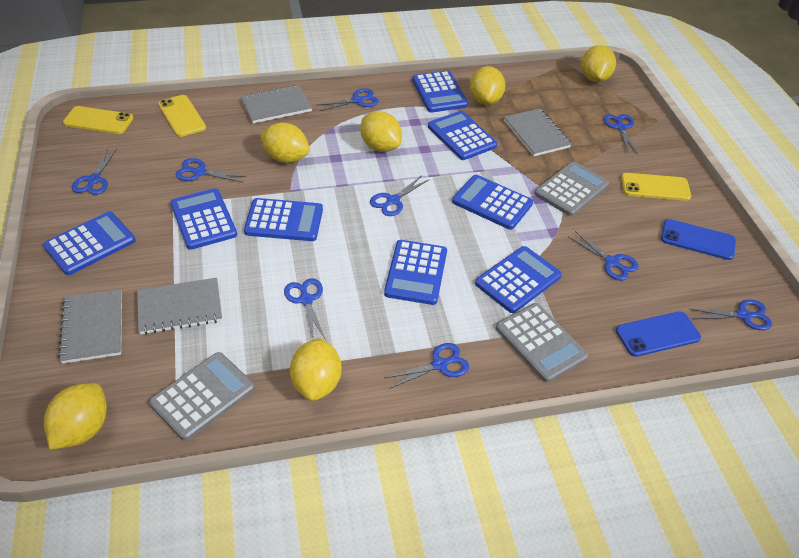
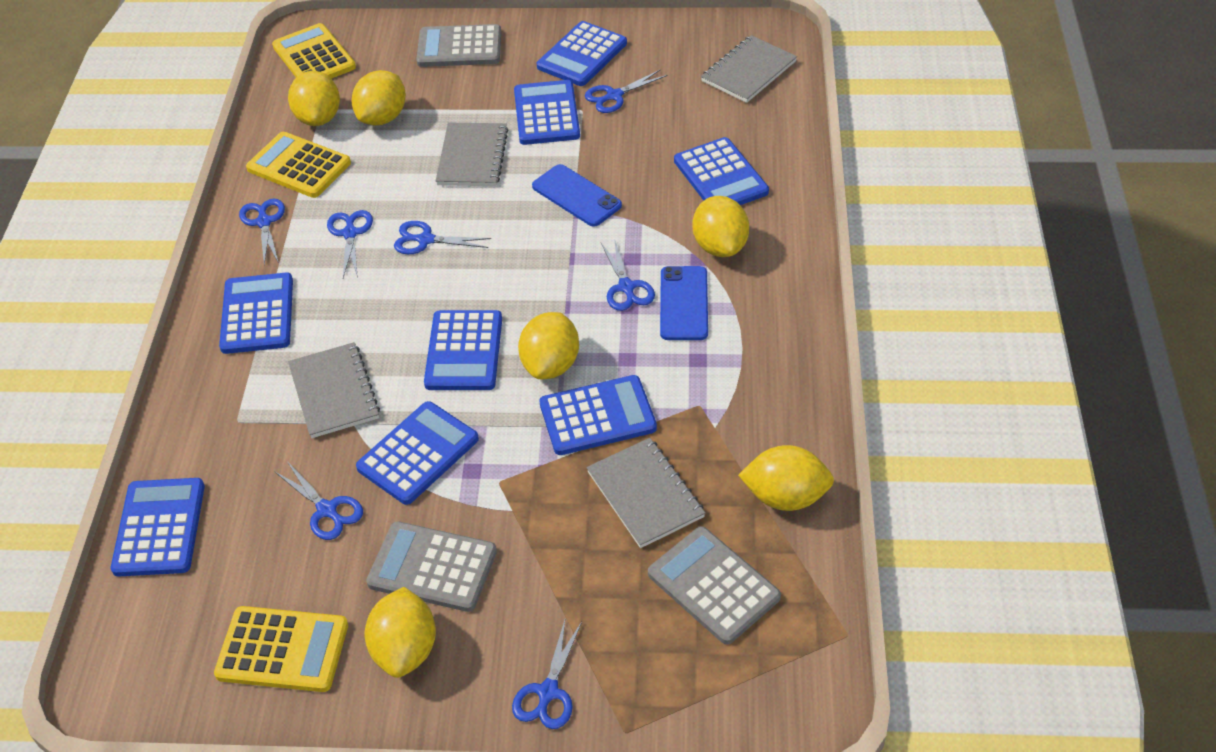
blue scissors: [72,149,117,195] [176,158,247,183] [284,278,325,339] [318,88,379,111] [370,175,430,216] [385,343,469,389] [569,231,639,281] [603,114,638,154] [689,299,772,330] = 9 -> [239,199,285,265] [274,463,363,540] [327,210,373,278] [394,221,491,254] [512,620,582,729] [585,70,668,113] [601,239,655,311] = 7
yellow calculator: none = 0 -> [214,606,348,692] [246,132,351,198] [272,23,356,79] = 3
yellow phone: [63,106,133,134] [158,95,206,137] [621,173,691,201] = 3 -> none = 0

